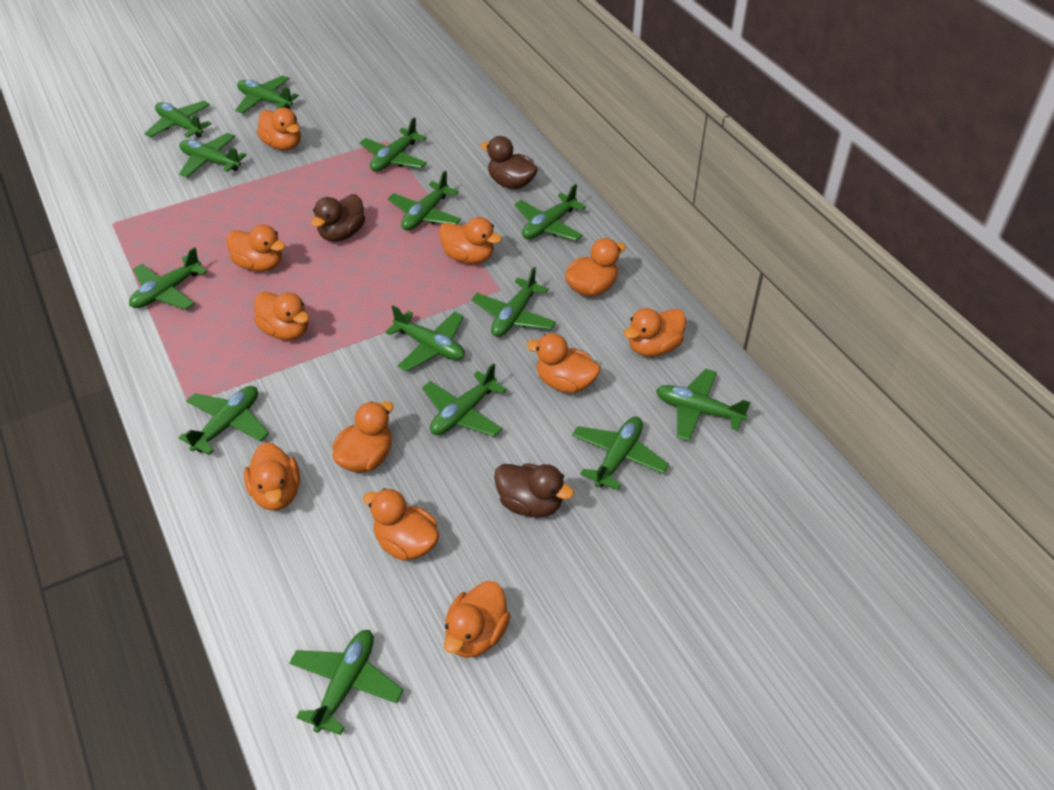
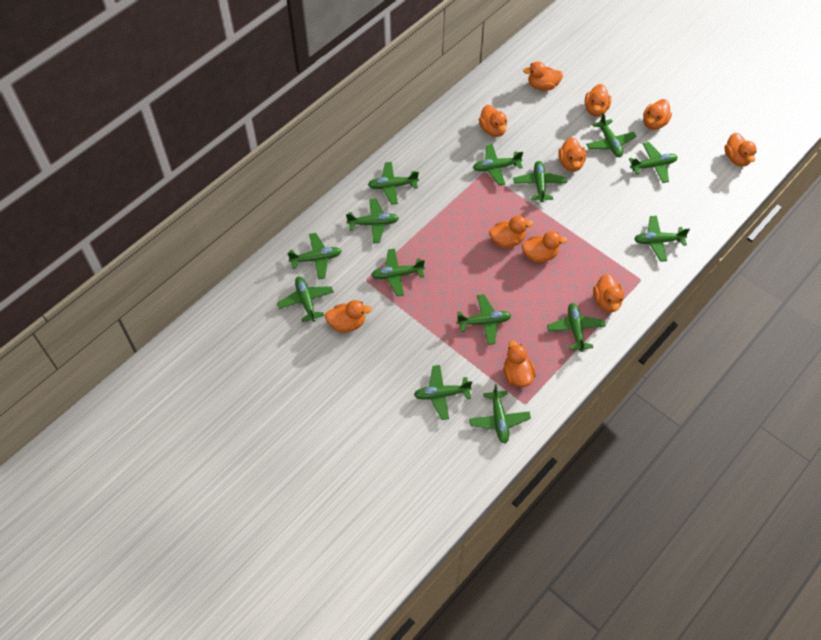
brown duck: [311,194,365,242] [481,136,538,189] [494,463,574,518] = 3 -> none = 0

